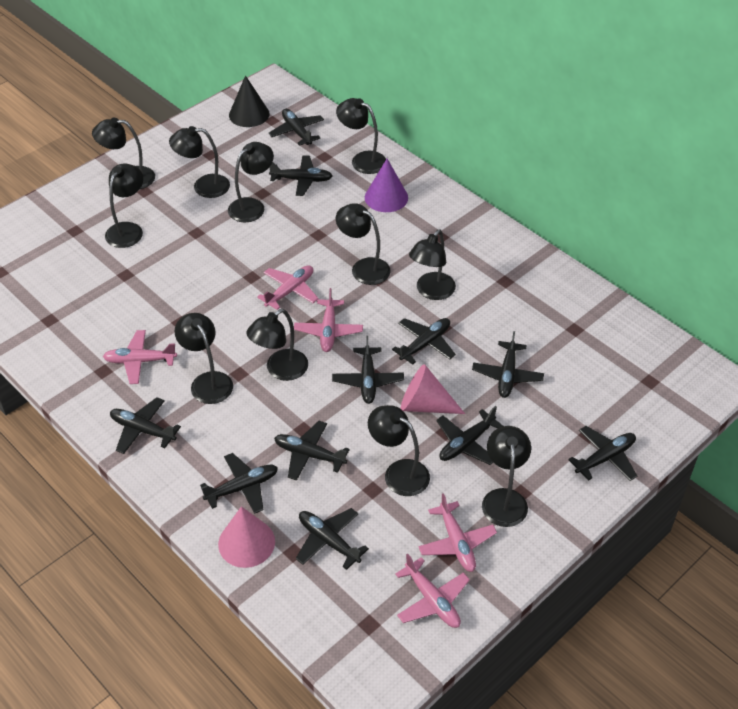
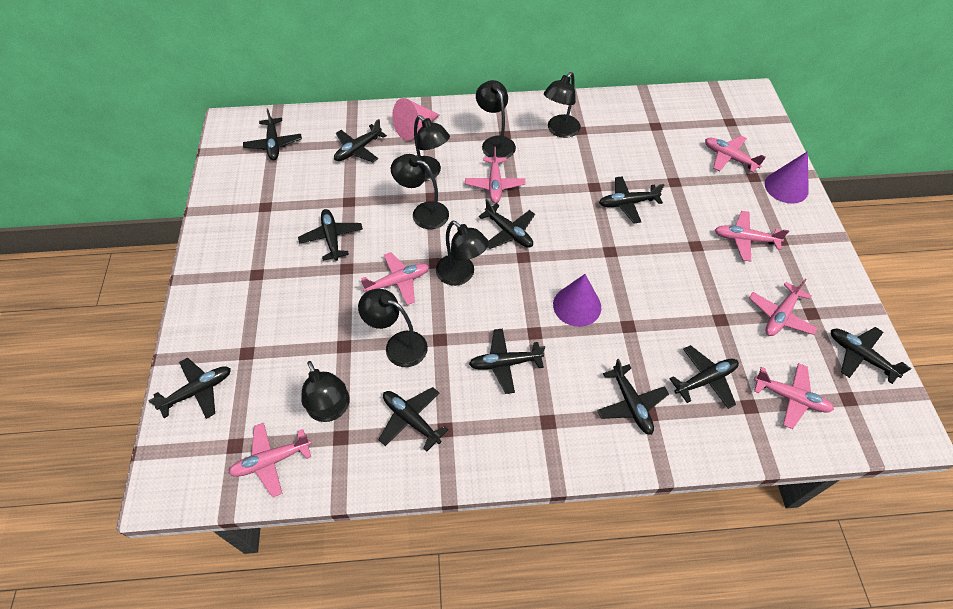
black cone: [229,75,269,127] = 1 -> none = 0
black lamp: [92,117,155,189] [105,164,143,248] [169,126,230,198] [174,313,233,404] [228,142,274,223] [246,309,308,381] [336,98,386,174] [336,203,391,285] [368,405,430,496] [409,230,456,300] [482,426,531,527] = 11 -> [301,361,350,422] [358,289,428,367] [391,154,449,229] [414,115,450,181] [436,221,489,286] [476,80,516,158] [544,72,581,138] = 7
pink cone: [218,506,275,568] [401,364,465,414] = 2 -> [392,98,439,140] = 1
pink plane: [103,330,177,384] [257,265,319,310] [294,288,363,352] [395,553,470,628] [418,493,497,572] = 5 -> [229,422,311,497] [361,252,429,305] [465,147,526,203] [705,135,766,172] [715,211,789,262] [749,279,818,336] [754,363,834,429] = 7
purple cone: [365,159,408,212] = 1 -> [553,274,601,327] [765,151,809,204] = 2

